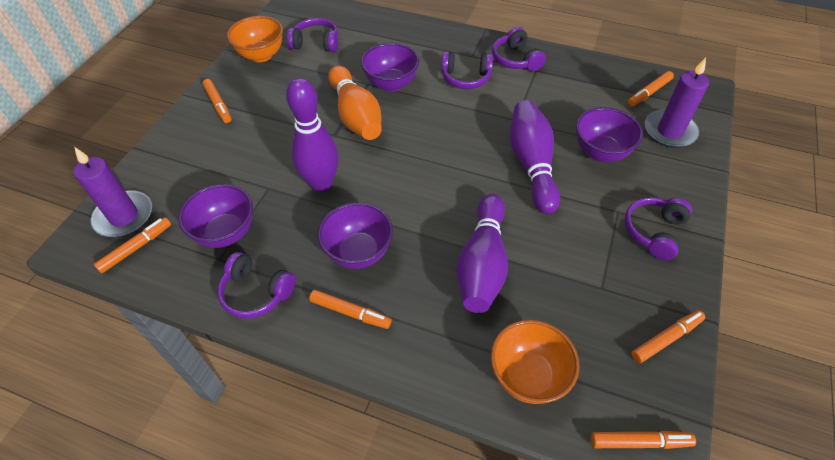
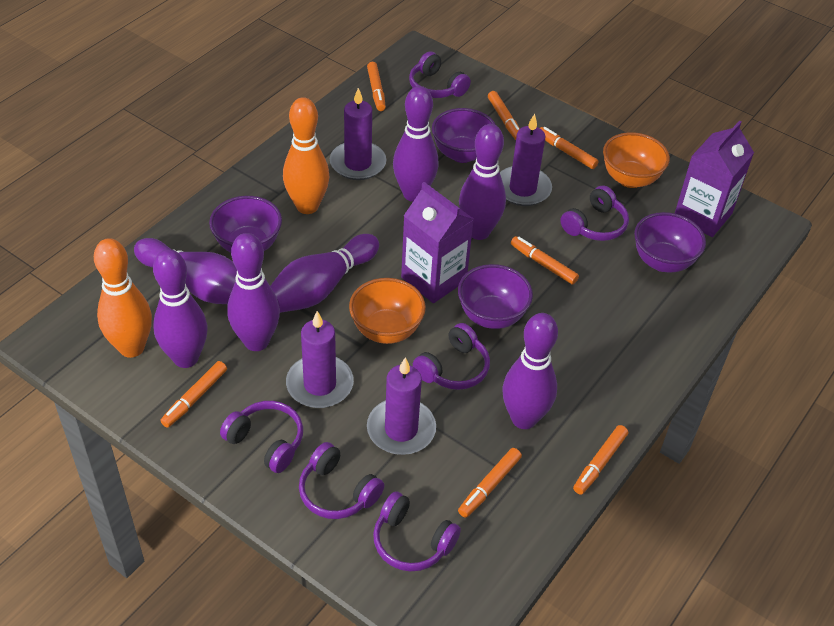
orange bowling pin: [328,65,382,140] = 1 -> [94,238,152,358] [283,97,330,214] = 2
orange marker: [94,217,171,273] [202,79,231,123] [309,290,392,329] [591,431,696,449] [628,71,674,107] [631,310,705,363] = 6 -> [160,361,227,428] [367,62,386,111] [458,448,522,518] [488,91,520,140] [511,236,579,285] [540,127,599,169] [573,425,628,495] = 7
purple bowling pin: [286,78,338,192] [457,194,508,313] [510,100,560,214] = 3 -> [134,238,237,304] [153,249,207,368] [227,233,280,351] [270,234,379,313] [393,86,439,202] [459,124,506,240] [503,313,558,429] = 7
purple candle: [74,147,152,237] [645,58,709,148] = 2 -> [286,311,354,408] [330,88,386,180] [367,357,436,455] [500,114,552,206] = 4
purple carton: none = 0 -> [401,182,474,303] [675,121,754,237] = 2
purple headphones: [218,252,296,318] [287,18,338,52] [441,51,493,89] [492,27,546,71] [624,197,692,260] = 5 -> [220,401,303,473] [299,442,384,519] [373,491,461,571] [409,51,471,98] [413,323,490,390] [560,185,629,241] = 6

